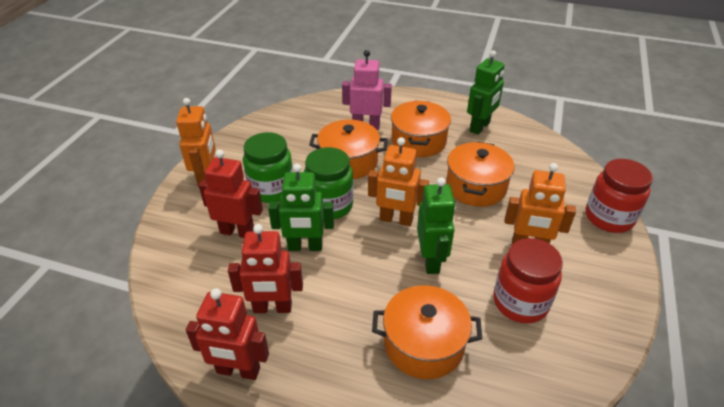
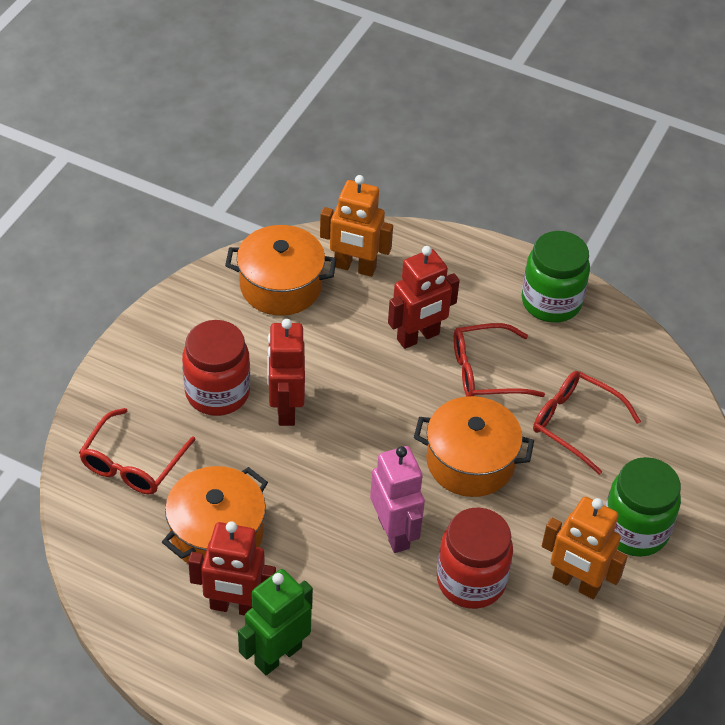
green robot: [268,164,334,251] [417,177,456,274] [467,50,505,135] = 3 -> [238,569,313,675] = 1
orange pot: [309,120,388,179] [372,285,482,379] [391,100,451,157] [446,141,514,207] = 4 -> [162,466,268,563] [225,225,336,316] [414,396,534,497] = 3
orange robot: [176,98,216,188] [368,137,429,226] [505,163,576,244] = 3 -> [320,175,393,277] [542,497,628,599] = 2
red glasses: none = 0 -> [79,408,196,494] [453,323,545,397] [533,371,641,475] = 3

